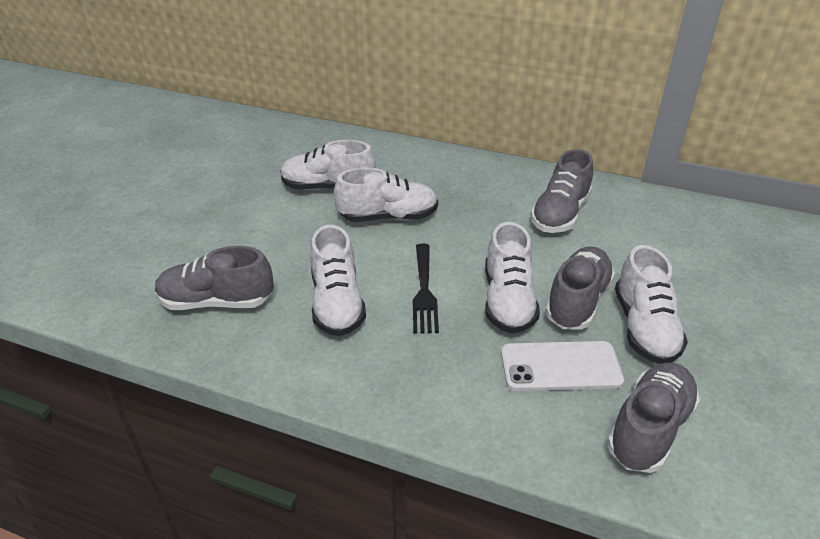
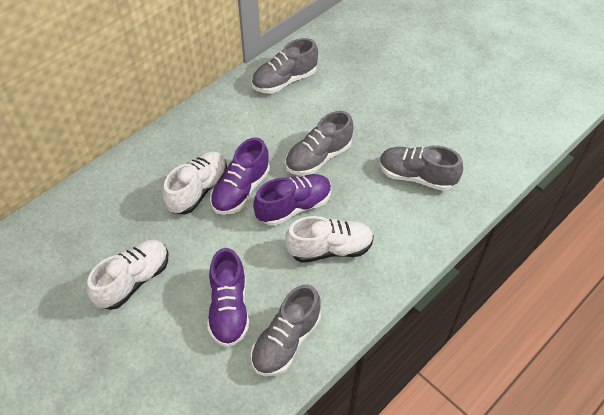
black fork: [413,244,439,334] = 1 -> none = 0
purple shoe: none = 0 -> [207,248,249,347] [210,137,270,215] [253,174,332,226] = 3
white phone: [501,341,624,391] = 1 -> none = 0
white shoe: [280,140,376,190] [310,225,366,336] [334,168,438,222] [485,222,540,334] [615,245,688,364] = 5 -> [87,240,168,310] [163,151,227,214] [285,216,374,263] = 3

